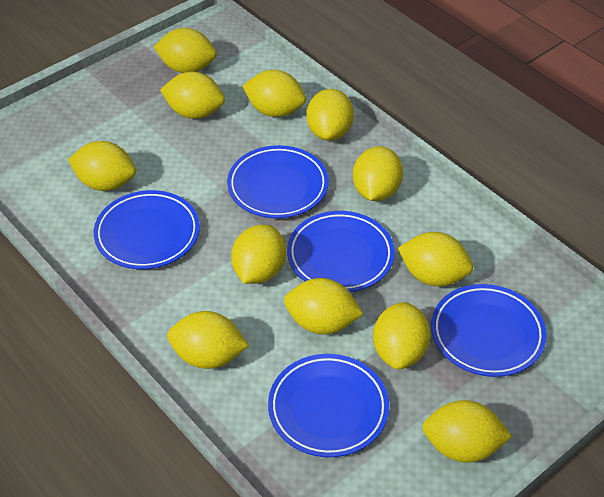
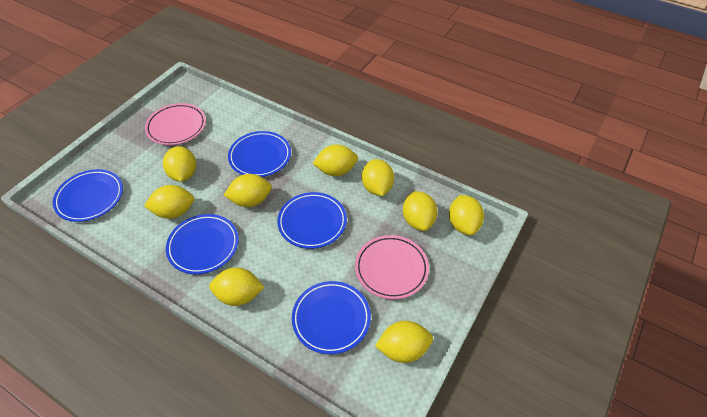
pink plate: none = 0 -> [145,103,206,145] [355,235,429,299] = 2
yellow lemon: [68,141,136,191] [154,28,217,73] [160,72,225,119] [167,311,249,369] [231,225,286,284] [243,70,306,117] [284,278,363,334] [306,89,354,141] [353,146,403,201] [373,302,431,370] [398,232,473,286] [422,400,512,463] = 12 -> [144,185,194,219] [163,146,196,182] [209,267,264,306] [224,174,272,207] [312,144,358,176] [362,159,394,196] [375,321,433,363] [403,191,437,231] [449,195,484,235] = 9

